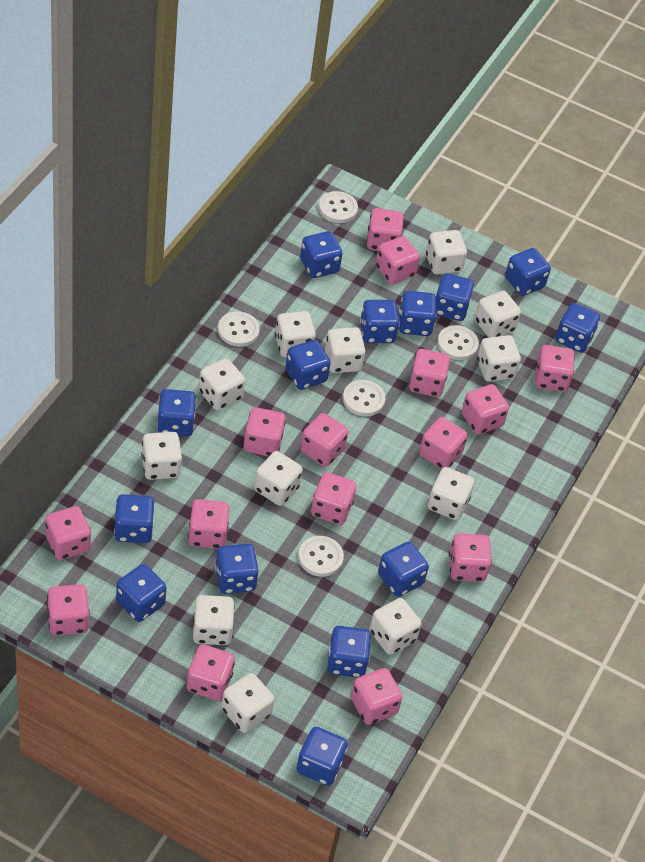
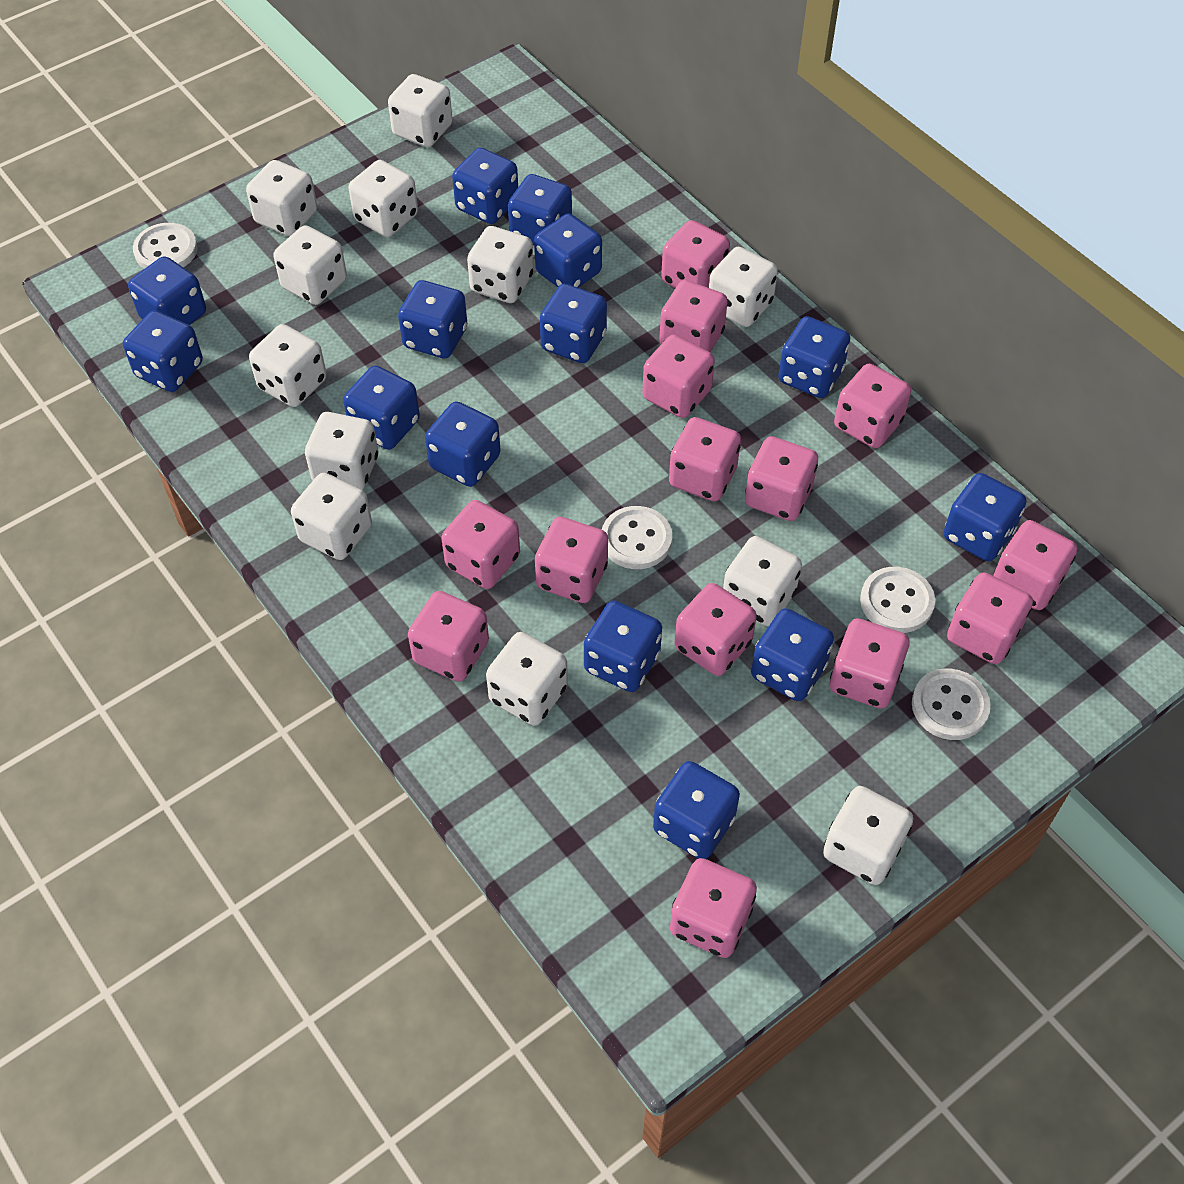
pink dice: [45,506,91,560] [47,584,90,636] [187,644,235,701] [188,499,229,549] [243,407,286,457] [300,413,348,467] [311,472,356,525] [351,668,403,725] [367,208,404,251] [375,236,420,284] [409,349,450,397] [419,417,468,469] [449,533,492,582] [462,384,509,435] [535,345,575,392] = 15 -> [408,591,489,682] [441,500,520,589] [535,517,608,603] [642,335,715,418] [659,280,728,352] [661,220,730,288] [669,417,741,501] [670,858,757,958] [675,583,757,676] [745,436,818,521] [830,618,910,709] [834,364,911,448] [947,572,1033,664] [993,520,1077,610] = 14
white button: [218,311,260,347] [298,536,344,577] [319,191,358,223] [343,380,385,416] [437,325,479,360] = 5 -> [133,223,198,269] [602,506,672,569] [860,567,935,633] [912,668,990,740] = 4

